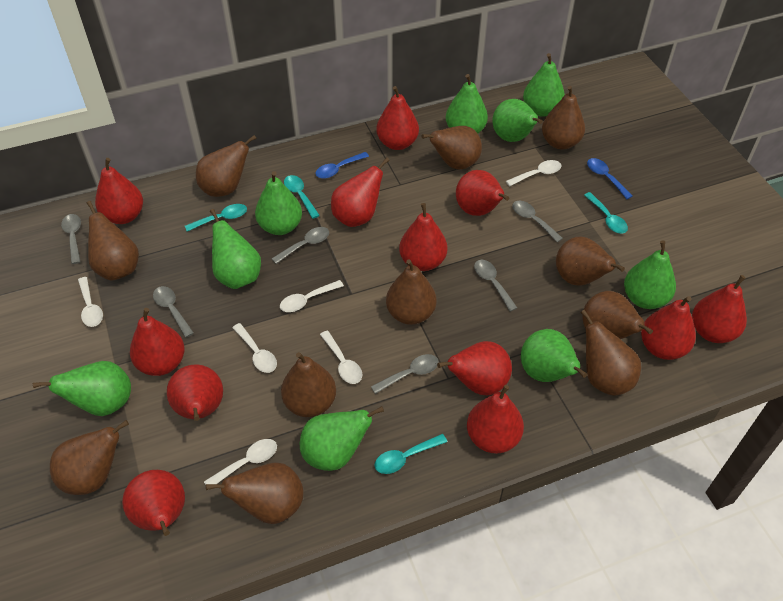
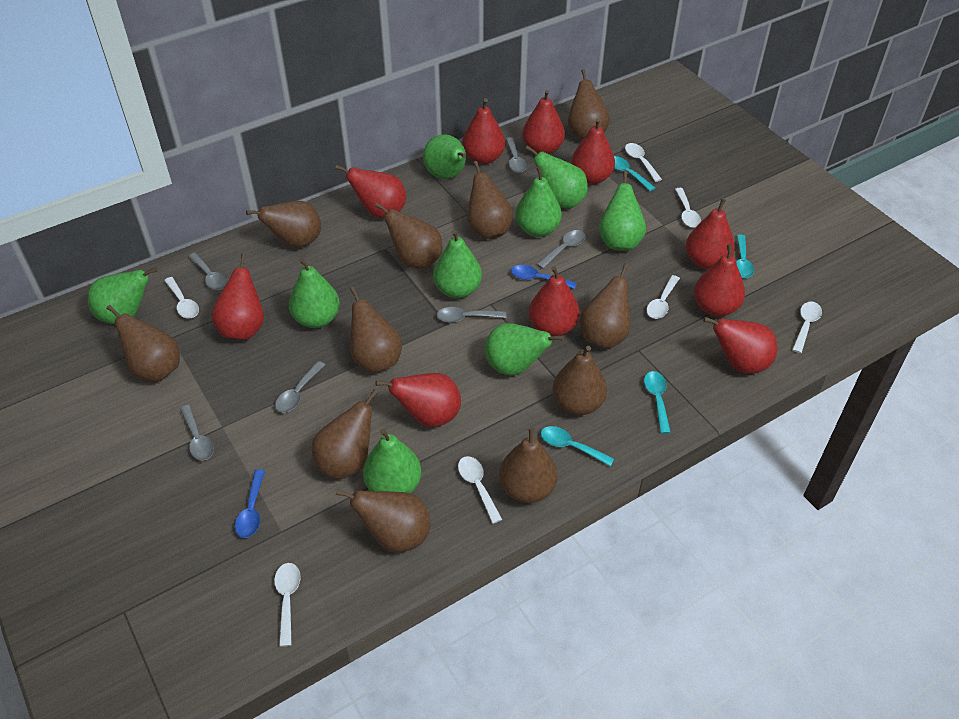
red pear: [95,158,143,224] [122,470,185,536] [130,308,185,376] [167,364,223,421] [331,157,390,227] [376,86,419,150] [399,203,448,271] [437,341,512,396] [456,170,509,216] [467,385,524,454] [641,296,696,360] [692,275,747,343] = 12 -> [211,253,264,340] [335,165,406,218] [376,373,461,427] [462,98,505,164] [522,90,565,154] [529,266,580,337] [571,118,615,185] [686,198,735,269] [694,244,745,317] [703,317,777,373] = 10
white spoon: [78,277,103,327] [204,439,277,485] [232,323,277,373] [280,280,344,312] [320,330,363,384] [506,160,561,186] = 6 -> [164,277,199,318] [274,563,301,647] [458,456,502,524] [625,143,662,182] [647,275,680,319] [675,188,701,228] [792,302,822,353] = 7

